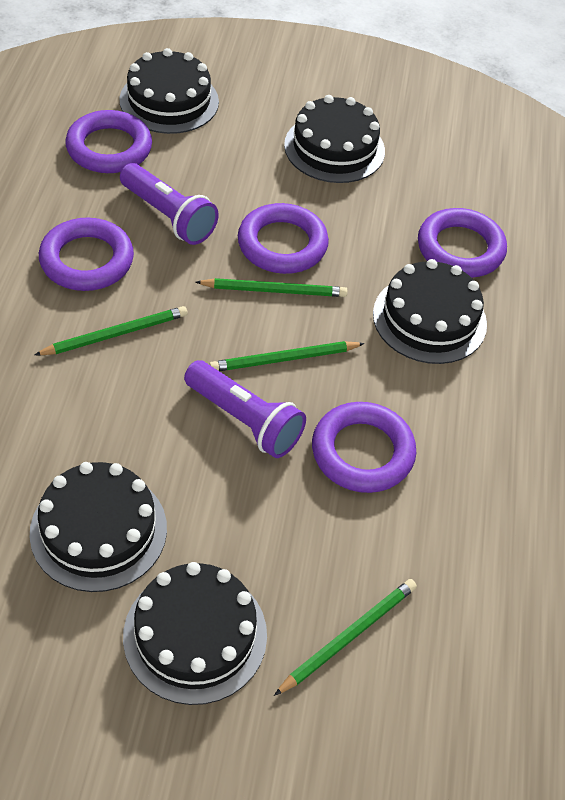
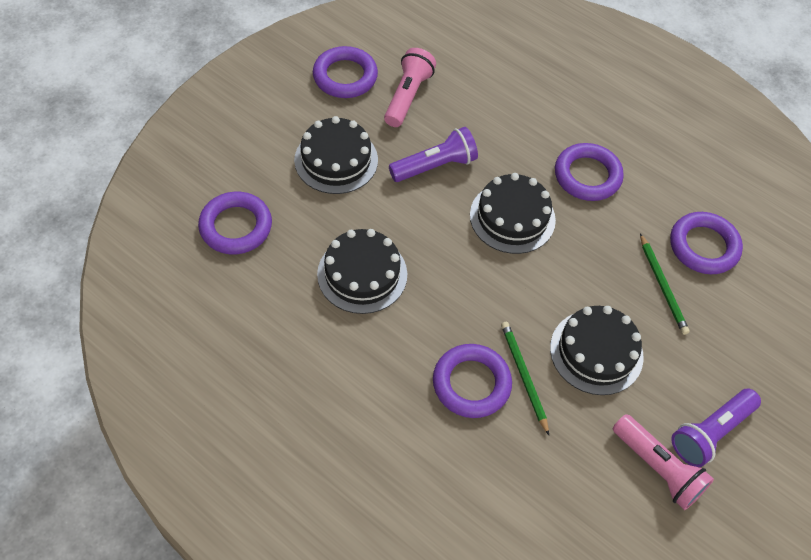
black cake: [30,462,167,592] [119,48,219,134] [123,562,267,705] [284,95,385,183] [373,259,487,364] = 5 -> [294,116,378,194] [317,229,407,314] [470,173,556,254] [550,306,644,395] = 4
green pencil: [34,306,188,355] [195,278,348,297] [209,341,365,371] [274,579,417,696] = 4 -> [501,321,549,435] [640,233,690,335] = 2
pink flashlight: none = 0 -> [384,48,436,127] [613,414,714,510] = 2

